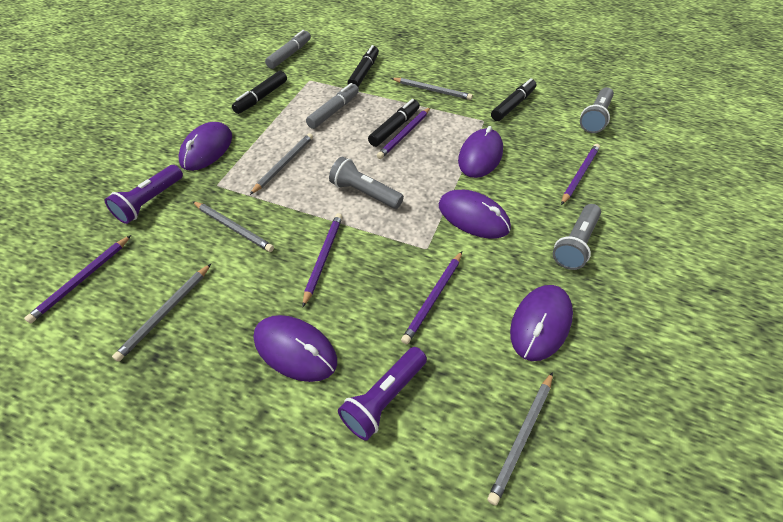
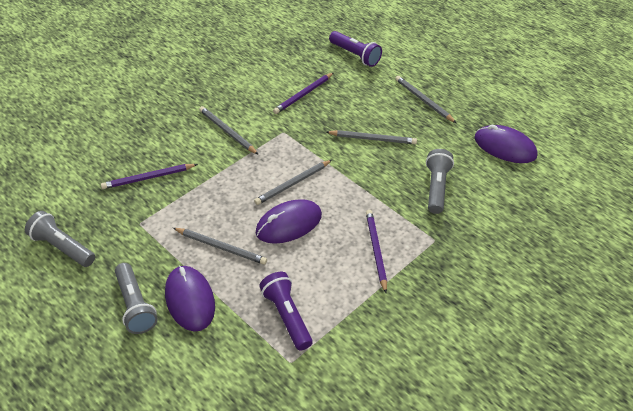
black marker: [232,71,287,114] [348,45,379,87] [368,99,420,147] [491,78,537,121] = 4 -> none = 0
grey marker: [265,30,311,69] [306,83,359,129] = 2 -> none = 0
purple mouse: [179,122,232,171] [254,315,337,382] [439,190,511,239] [458,126,503,178] [510,285,573,361] = 5 -> [165,265,215,332] [256,199,322,244] [474,125,538,163] = 3
purple pencil: [24,235,131,323] [302,213,343,308] [377,107,431,159] [401,252,462,344] [561,144,600,205] = 5 -> [101,164,198,189] [273,72,334,114] [366,210,387,293] = 3

